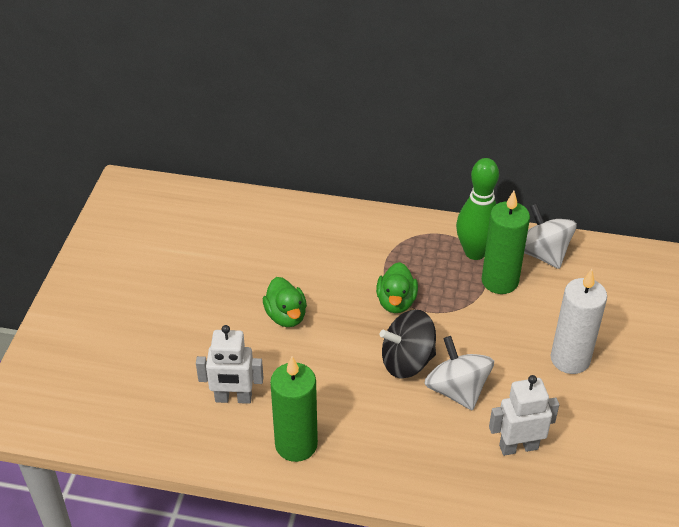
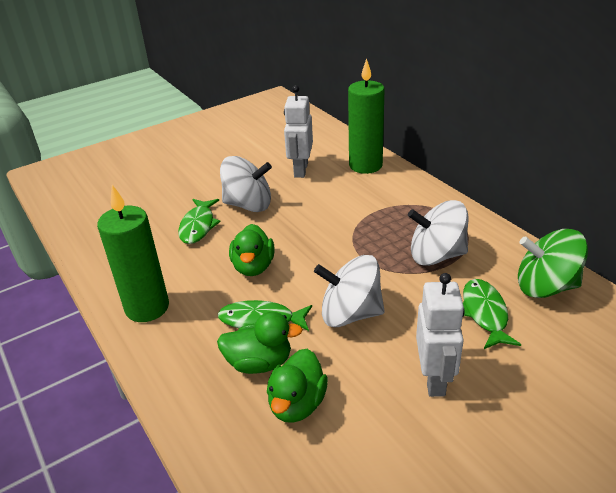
black spinning top: [379,310,436,378] = 1 -> none = 0
green bowling pin: [456,158,499,260] = 1 -> none = 0
green duck: [263,277,307,327] [376,262,418,313] = 2 -> [217,312,303,374] [229,224,275,276] [267,349,328,423] = 3
green fish: none = 0 -> [178,199,221,244] [218,300,312,331] [463,279,521,349] = 3
green spinning top: none = 0 -> [518,229,588,298] = 1
white candle: [550,269,607,374] = 1 -> none = 0
white spinning top: [425,336,494,411] [524,204,577,269] = 2 -> [220,156,272,212] [314,255,385,327] [408,200,468,266] = 3

